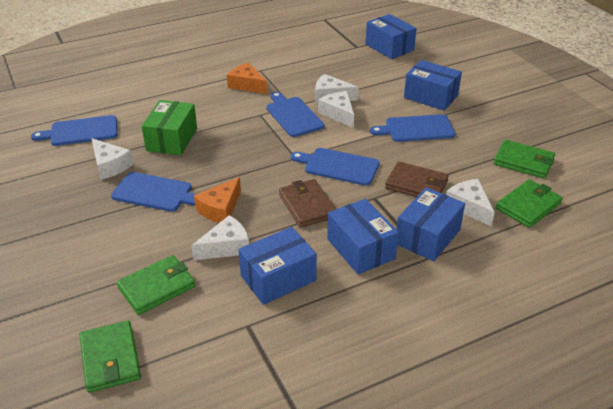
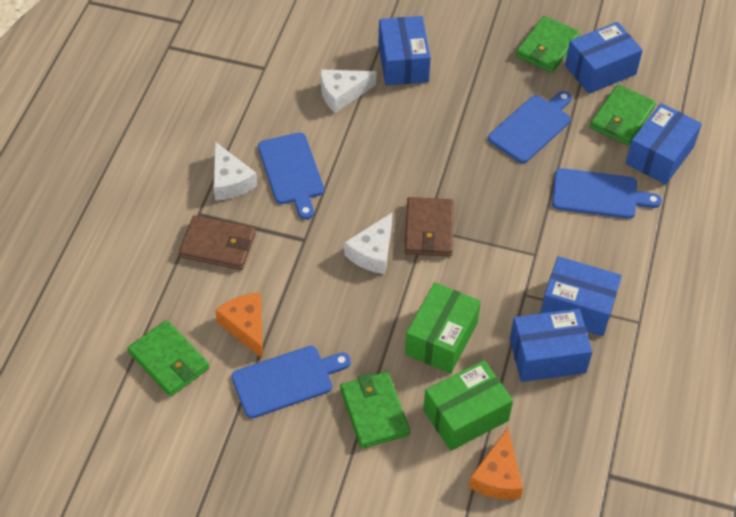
blue cutting board: [31,115,118,146] [111,172,196,212] [266,92,324,137] [291,148,380,186] [370,114,455,142] = 5 -> [232,346,351,418] [258,133,324,220] [488,91,572,163] [552,168,662,219] = 4
green box: [142,100,197,155] = 1 -> [405,282,481,374] [423,360,513,451] = 2
white cheese: [91,138,134,179] [191,215,249,260] [315,74,359,103] [318,91,354,128] [446,179,495,226] = 5 -> [213,142,257,201] [320,69,376,113] [344,213,392,274] = 3

